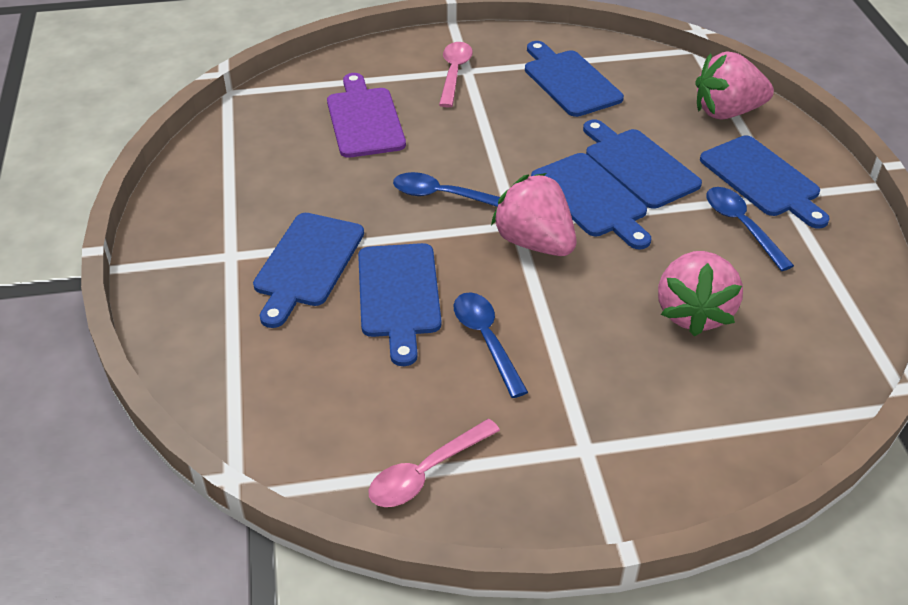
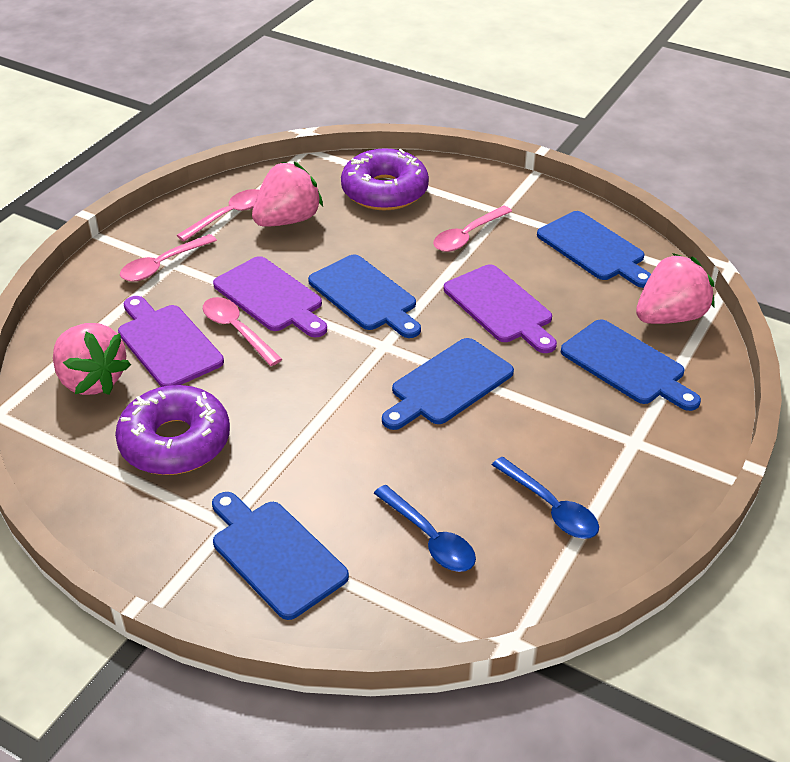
blue cutting board: [253,213,364,328] [358,243,441,366] [525,41,624,117] [531,153,651,249] [583,120,702,209] [700,136,830,228] = 6 -> [212,492,349,620] [308,255,421,338] [382,338,514,430] [537,211,651,288] [561,319,701,411] = 5
blue spoon: [393,172,500,207] [454,292,528,398] [706,187,794,271] = 3 -> [374,485,476,572] [492,457,599,539] = 2
pink spoon: [369,419,500,507] [439,42,473,107] = 2 -> [120,234,217,282] [177,189,259,241] [203,297,282,366] [433,205,512,252] = 4
purple cutting board: [327,73,406,158] = 1 -> [118,296,224,387] [213,256,327,337] [444,264,557,353] = 3
purple donut: none = 0 -> [115,385,230,475] [341,148,429,211] = 2

